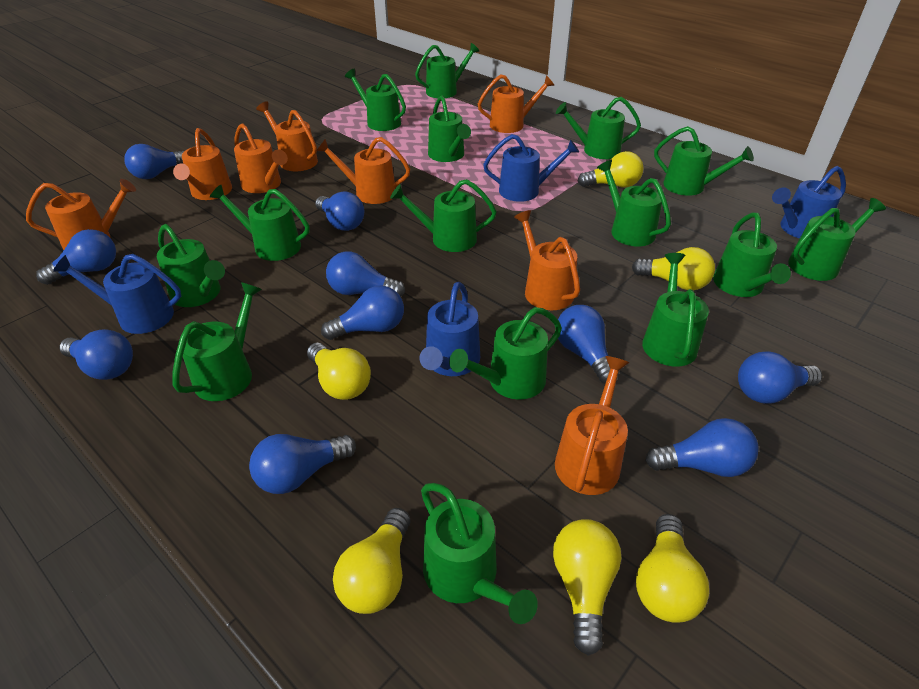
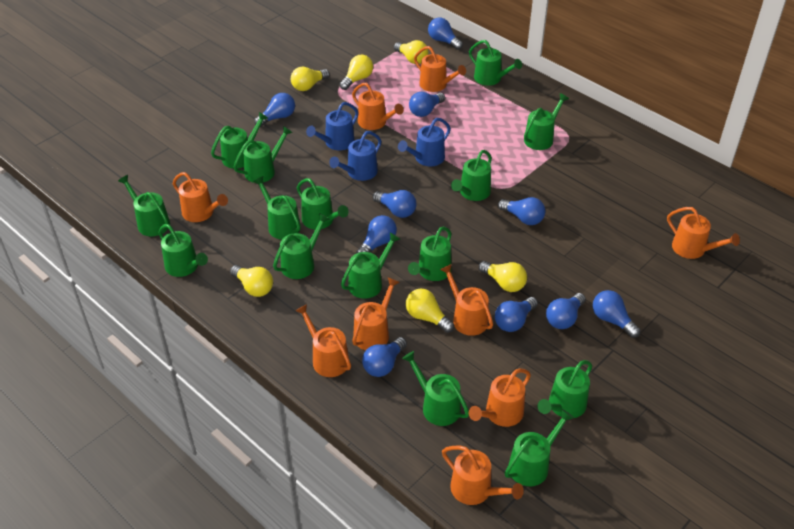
blue watering can: [53,254,181,334] [420,282,480,376] [483,134,579,202] [772,166,846,238] = 4 -> [306,102,359,150] [329,131,381,181] [398,118,451,166] = 3
orange watering can: [26,179,136,250] [173,128,232,200] [234,123,288,193] [256,101,318,171] [316,137,410,204] [478,74,555,133] [514,210,580,310] [555,356,629,495] = 8 -> [173,172,228,222] [295,304,351,377] [352,83,404,130] [352,277,400,350] [414,46,466,92] [440,264,493,336] [442,446,524,505] [469,369,531,427] [667,207,740,259] = 9

